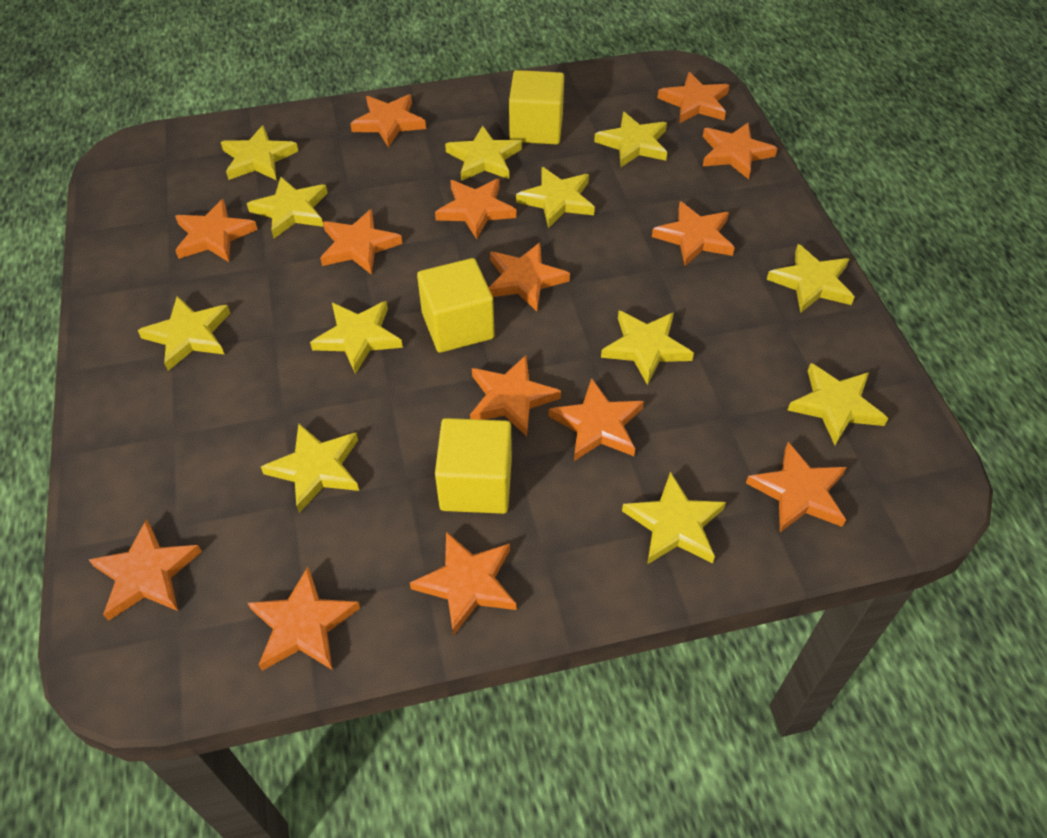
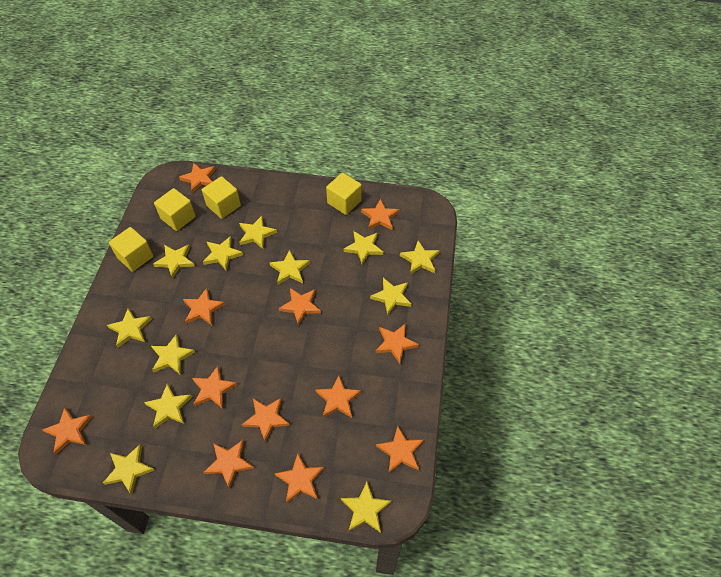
orange star: [89,519,202,621] [175,199,258,262] [248,567,360,671] [320,209,402,275] [350,94,426,148] [410,532,516,636] [435,179,517,239] [470,355,561,437] [489,243,570,311] [549,378,644,461] [652,201,735,266] [658,72,729,123] [703,123,778,179] [746,442,847,532] = 14 -> [42,407,92,455] [179,163,216,193] [183,288,225,325] [192,366,237,409] [204,440,254,489] [242,398,290,442] [274,453,324,503] [279,288,321,326] [315,375,361,418] [361,199,400,230] [375,323,419,364] [376,426,424,474] = 12
yellow cube: [417,258,495,353] [435,418,512,514] [509,70,564,144] = 3 -> [109,227,154,272] [154,188,196,231] [202,176,241,219] [326,173,362,215] = 4

